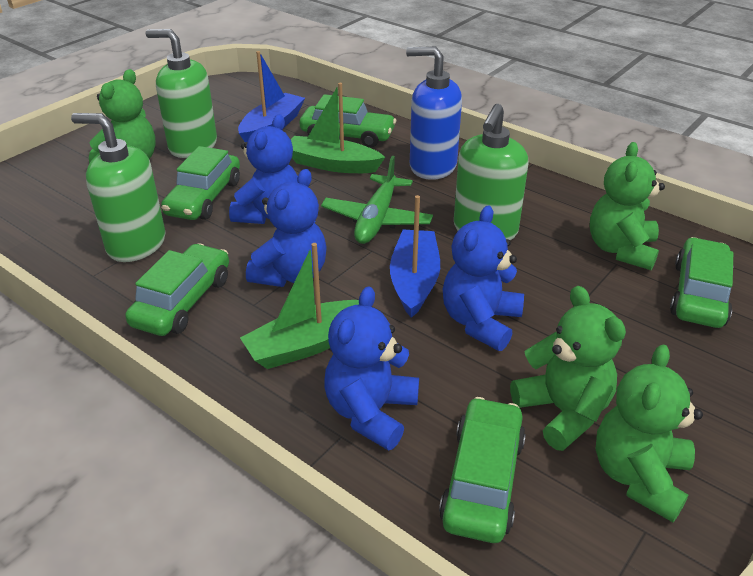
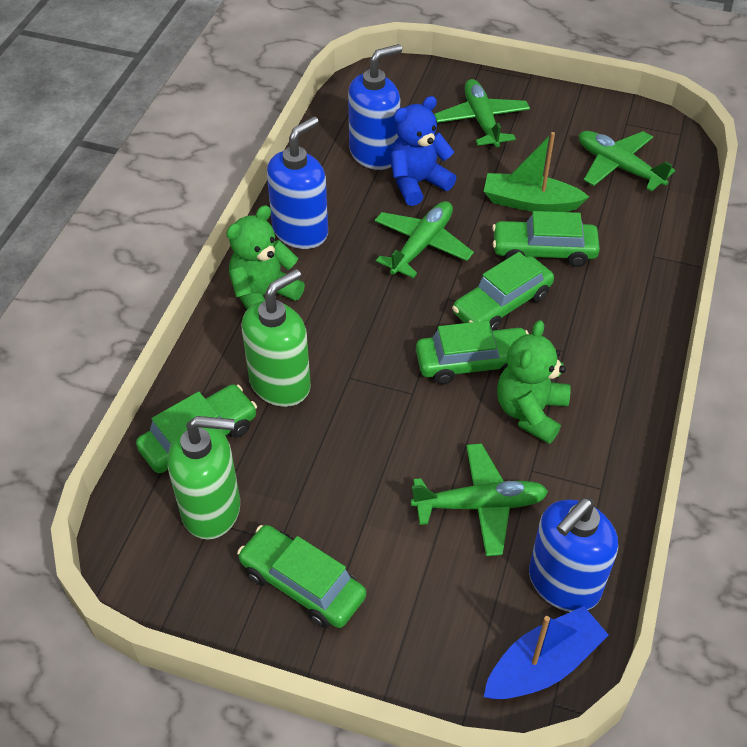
blue boat: [238,51,305,142] [390,195,440,318] = 2 -> [484,606,608,699] = 1
blue soap dispenser: [406,46,462,180] = 1 -> [267,116,328,249] [348,44,402,170] [529,498,618,612] = 3
blue teddy bear: [229,114,298,224] [246,169,327,287] [324,286,419,450] [443,205,524,351] = 4 -> [390,96,456,206] = 1
green boat: [240,243,359,369] [291,83,385,173] = 2 -> [484,132,589,212] = 1
green plane: [321,156,433,244] = 1 -> [375,201,474,278] [411,443,548,556] [434,79,530,147] [579,131,675,191] = 4
green soap dispenser: [71,113,166,262] [146,29,217,158] [454,104,529,240] = 3 -> [168,416,240,540] [241,269,311,407] = 2
green teddy bear: [89,69,156,163] [510,286,626,451] [590,142,665,270] [596,344,703,522] = 4 -> [226,205,305,310] [497,320,570,444] = 2

